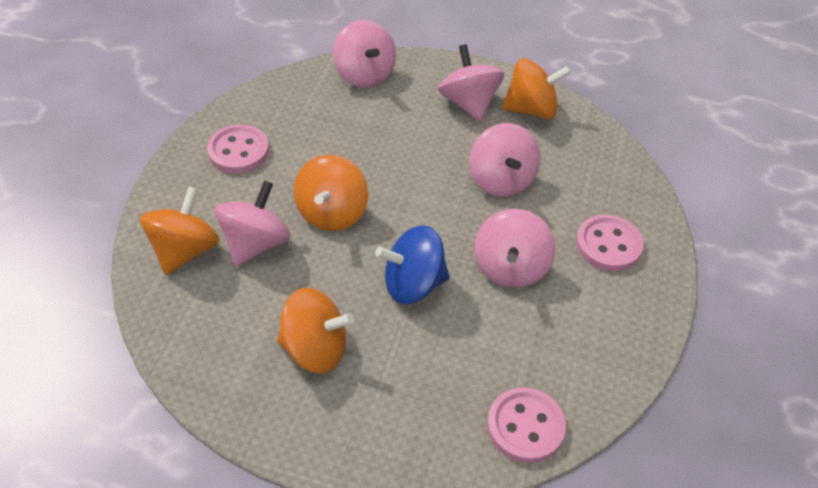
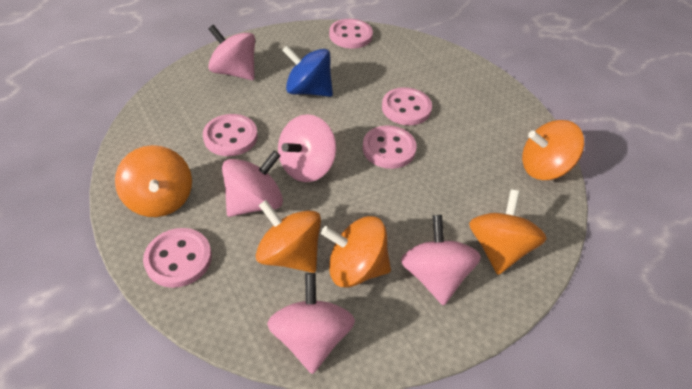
orange spinning top: [140,187,220,275] [277,288,354,373] [294,155,368,231] [502,58,571,119] = 4 -> [115,145,192,217] [256,200,321,273] [321,216,391,287] [469,189,547,275] [522,120,584,180] = 5
pink button: [207,125,269,173] [487,387,566,463] [576,215,644,271] = 3 -> [143,228,212,288] [203,114,258,156] [329,19,373,49] [363,125,417,169] [382,87,432,125] = 5

